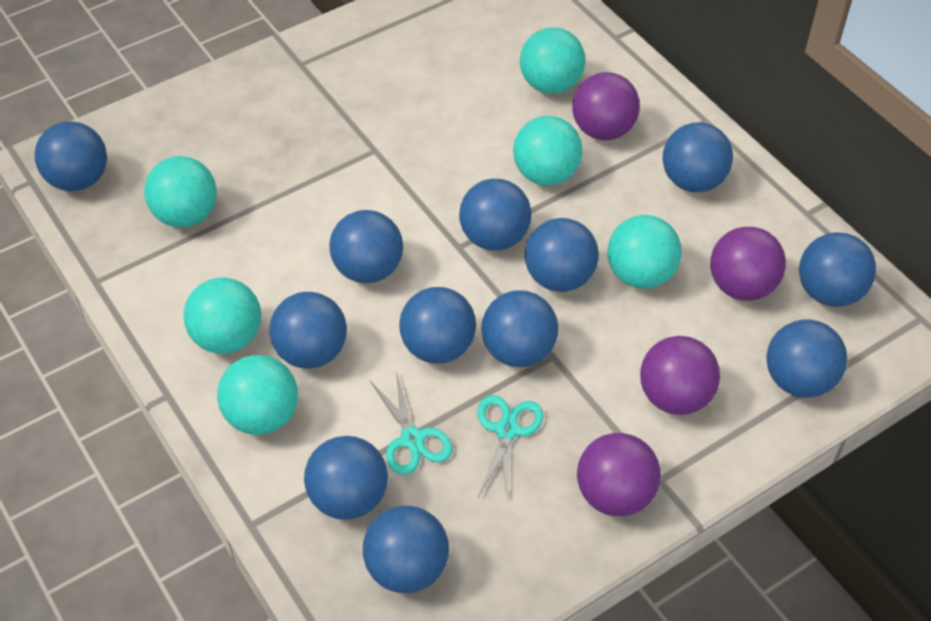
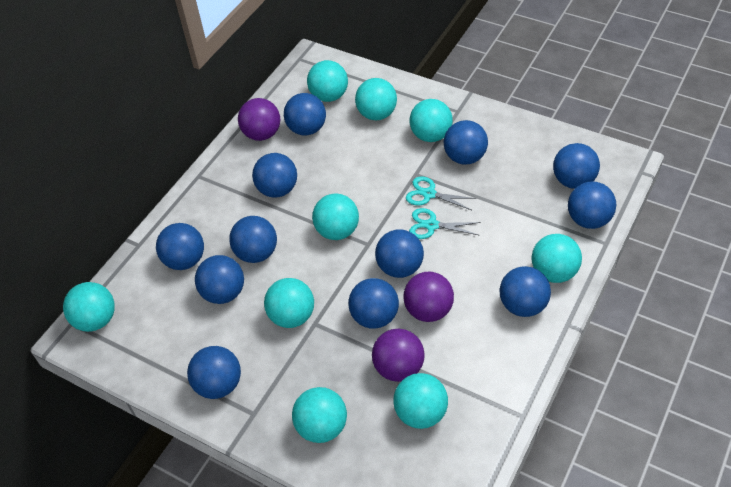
purple ball: [572,72,640,140] [577,433,661,516] [640,336,720,415] [710,227,786,301] = 4 -> [238,98,280,141] [372,329,425,382] [403,272,454,322] = 3
turquoise ball: [144,156,217,228] [184,278,261,354] [217,355,298,435] [513,116,582,186] [520,27,585,94] [607,215,682,289] = 6 -> [63,282,115,332] [264,278,314,328] [292,387,347,443] [307,60,348,102] [312,193,359,240] [355,78,397,120] [393,373,448,429] [410,99,453,142] [532,234,582,283] = 9

